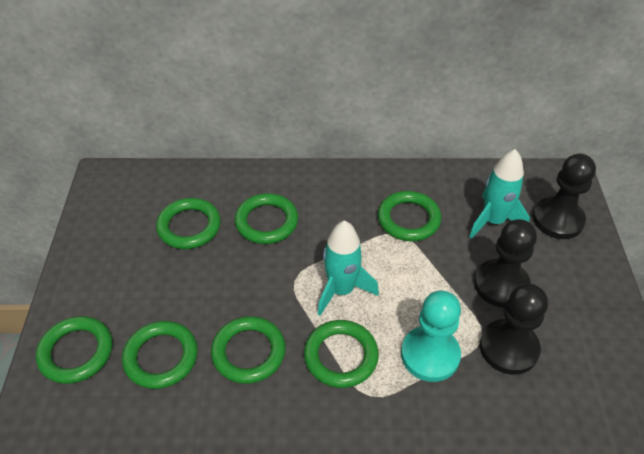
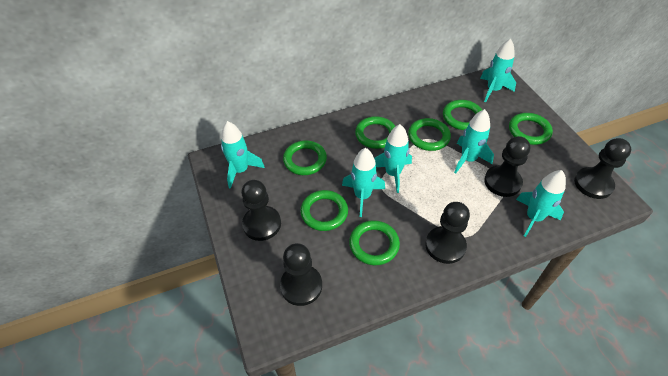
black pawn: [474,219,537,308] [480,284,548,375] [533,154,596,239] = 3 -> [241,180,281,241] [280,243,322,306] [425,202,470,264] [484,136,531,197] [574,138,631,199] = 5
turquoise pawn: [401,291,461,382] = 1 -> none = 0
turquoise rocket: [318,220,379,316] [469,149,530,238] = 2 -> [221,121,265,189] [342,148,385,217] [374,124,412,193] [454,109,494,174] [480,39,516,102] [516,170,566,237] = 6

